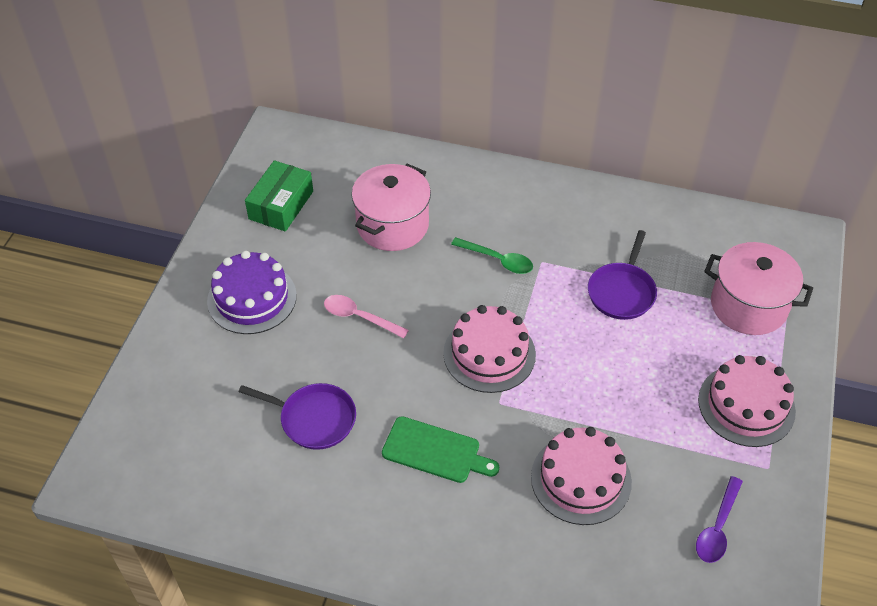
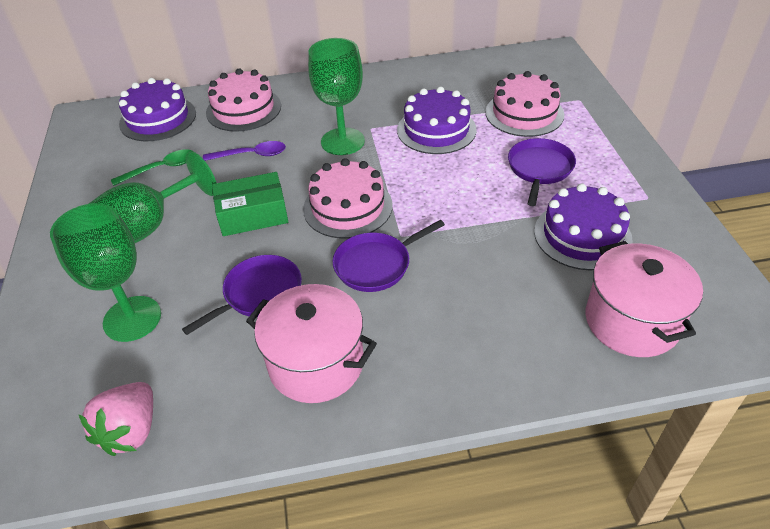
green cutting board: [382,416,499,483] = 1 -> none = 0
green goblet: none = 0 -> [50,203,161,342] [88,151,216,243] [308,38,365,155] = 3
pink spoon: [324,295,409,338] = 1 -> none = 0
pink strawberry: none = 0 -> [78,382,153,456] = 1
purple cake: [207,251,297,334] = 1 -> [119,78,196,141] [397,87,477,154] [534,183,633,270] = 3
purple pan: [239,383,356,450] [588,230,657,320] = 2 -> [182,255,302,335] [333,220,445,292] [508,138,576,206] = 3

